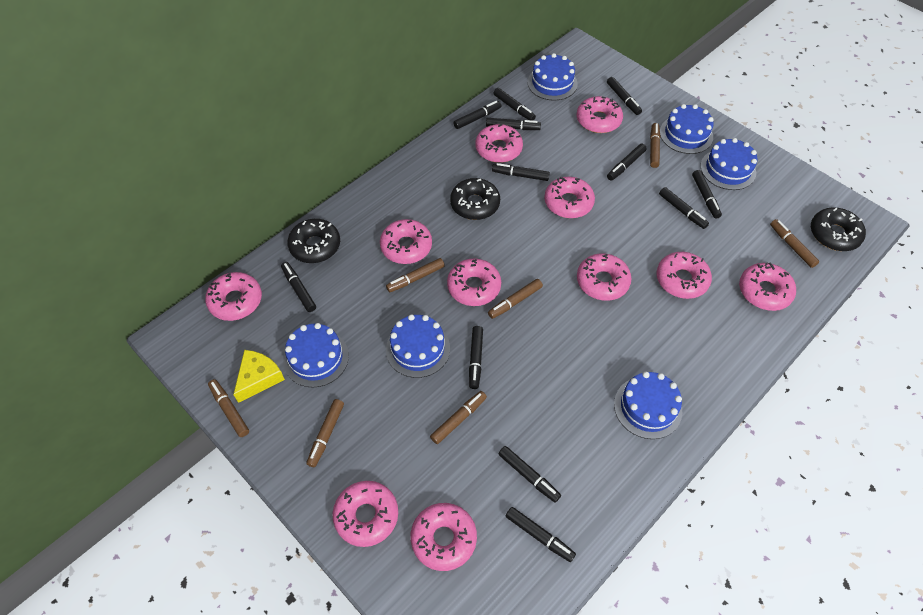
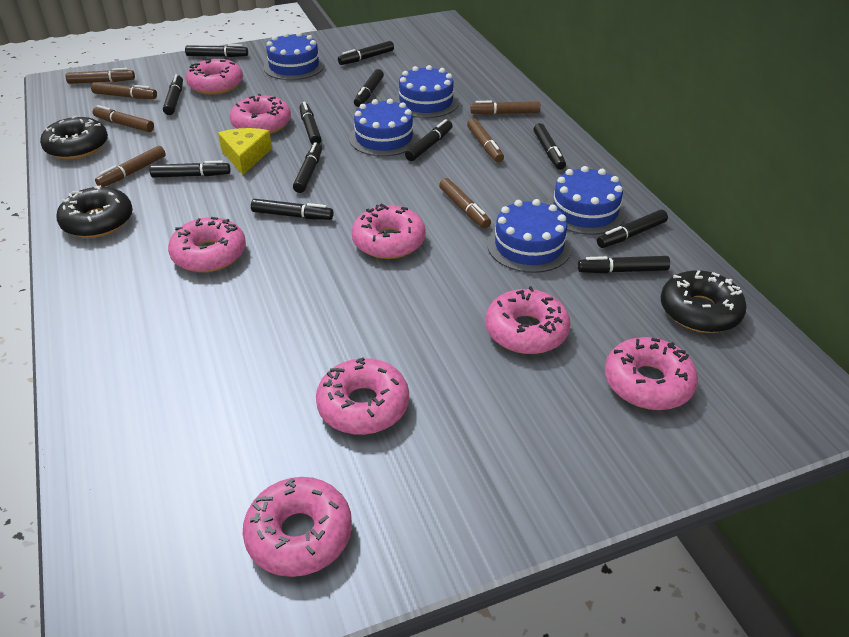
blue cake: [283,323,349,387] [386,314,450,378] [527,53,578,101] [614,372,682,439] [660,104,714,154] [700,138,757,190] = 6 -> [264,32,325,80] [349,99,419,156] [394,65,459,118] [487,199,572,273] [546,166,626,235] = 5
pink donut: [205,272,262,321] [332,481,398,547] [380,219,432,264] [410,503,477,571] [447,259,501,306] [476,124,523,163] [544,177,595,218] [577,96,623,133] [577,253,632,301] [656,252,712,299] [739,262,796,311] = 11 -> [168,217,246,272] [186,58,243,95] [230,93,291,134] [243,477,352,577] [316,358,409,435] [352,204,426,259] [485,286,570,354] [605,337,698,410] = 8

